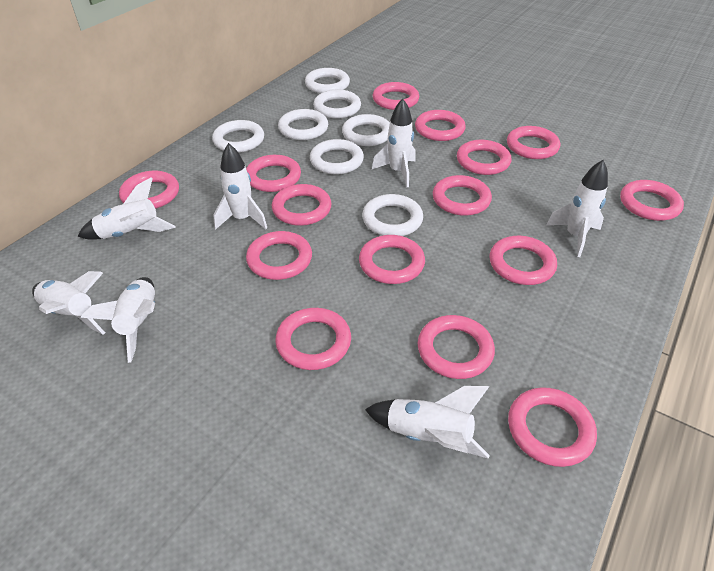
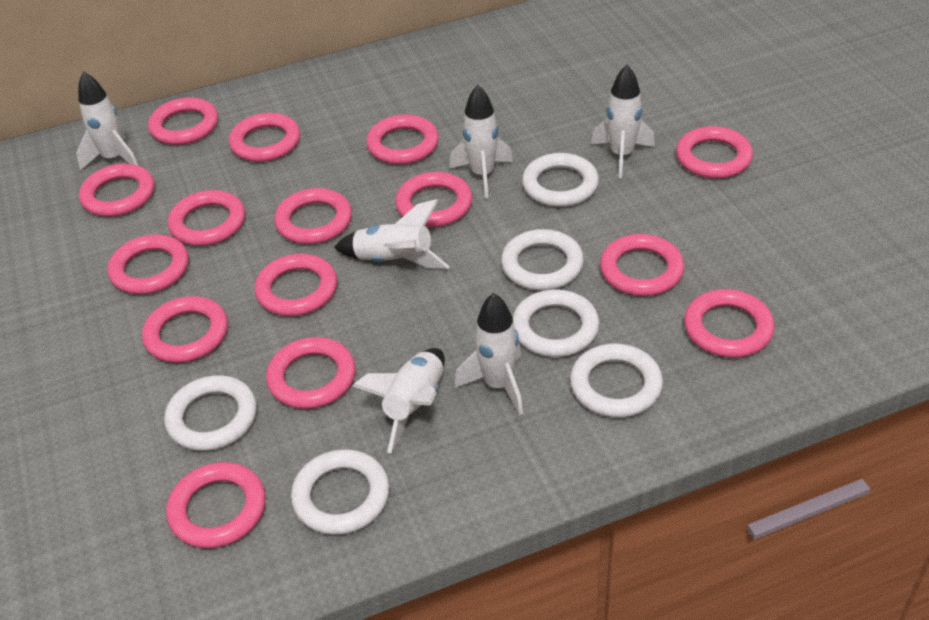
white ring: [212,120,264,153] [278,109,328,140] [305,68,350,94] [310,139,364,174] [313,90,361,119] [342,114,390,146] [362,194,423,236] = 7 -> [164,375,257,451] [291,449,390,535] [501,229,584,290] [513,289,599,357] [522,153,599,207] [570,344,663,418] = 6
white rocket: [32,271,105,335] [77,177,175,240] [81,277,155,363] [213,143,267,230] [365,386,490,459] [372,98,416,187] [546,160,608,257] = 7 -> [76,71,138,171] [334,199,450,269] [353,348,445,453] [449,85,513,199] [455,293,523,416] [591,65,655,179] = 6

